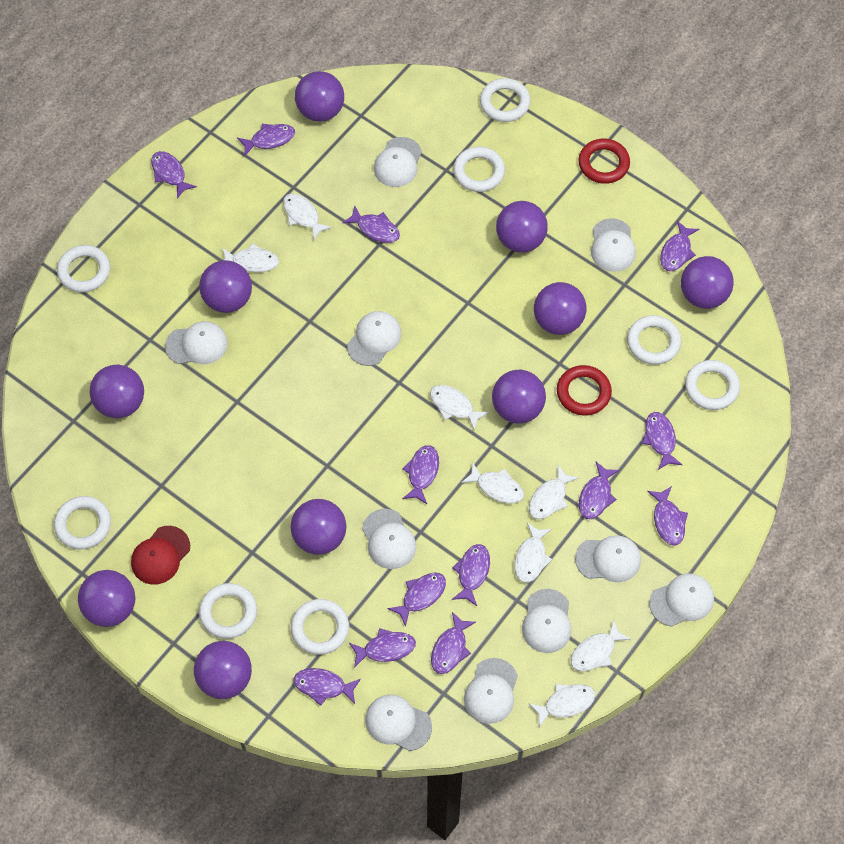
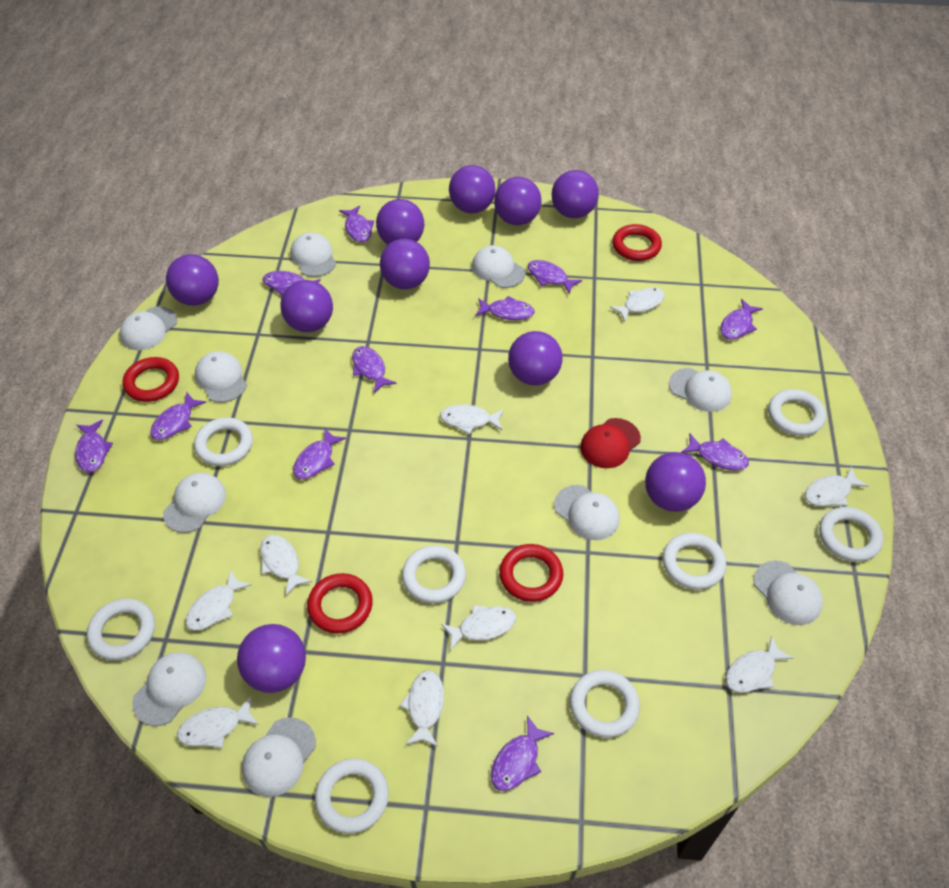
purple fish: [151,151,197,198] [237,124,295,157] [294,668,361,706] [342,205,400,243] [349,628,416,668] [387,573,446,627] [402,445,439,504] [431,612,476,674] [452,544,490,606] [579,462,620,519] [642,412,682,470] [647,486,688,545] [660,221,699,271] = 13 -> [75,420,113,472] [150,392,206,440] [263,271,321,295] [293,427,346,479] [339,205,374,242] [352,346,397,393] [475,296,535,320] [491,715,554,791] [528,260,582,294] [681,433,749,470] [720,299,763,340] = 11
red ring: [557,365,612,416] [578,139,630,184] = 2 -> [122,357,179,402] [307,573,373,634] [499,544,563,602] [612,224,662,261] = 4
white fish: [222,243,279,272] [283,194,332,241] [430,385,489,431] [461,462,524,503] [514,523,552,583] [528,684,595,728] [529,465,579,519] [571,620,631,672] = 8 -> [177,696,259,748] [186,569,252,631] [260,535,312,595] [400,670,444,747] [440,404,504,434] [441,605,516,650] [610,287,665,322] [726,635,794,693] [805,466,869,506] = 9

